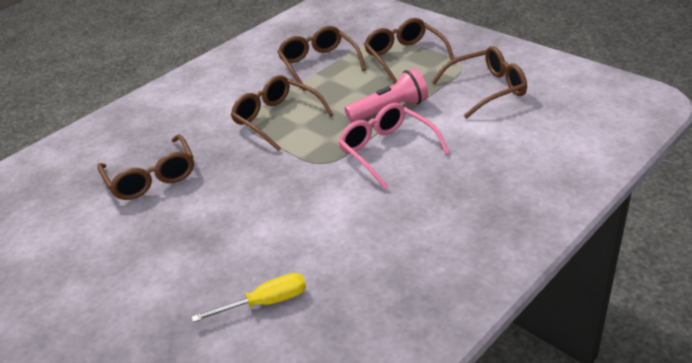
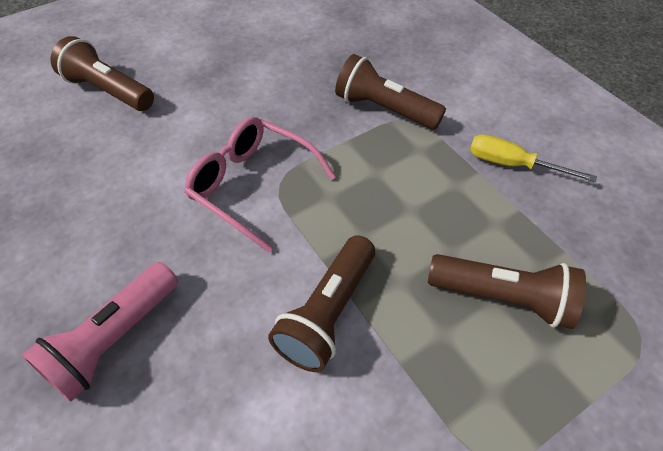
brown flashlight: none = 0 -> [50,36,154,111] [268,235,375,372] [335,54,446,130] [428,254,586,329] = 4
brown glasses: [97,134,194,200] [231,75,333,151] [277,26,366,91] [364,18,454,83] [432,46,527,119] = 5 -> none = 0

